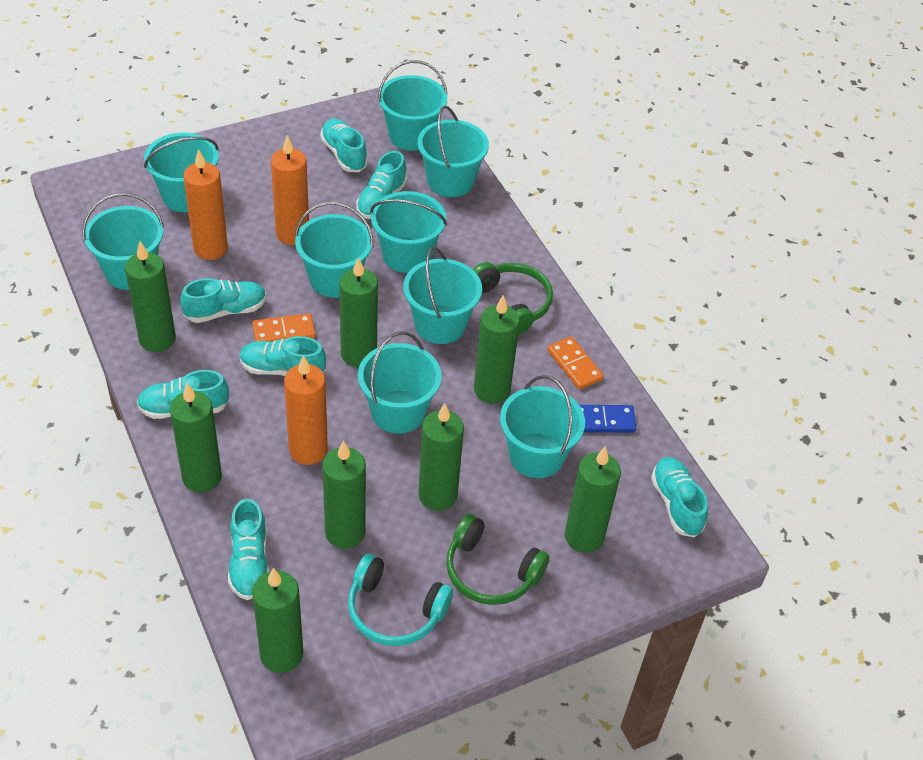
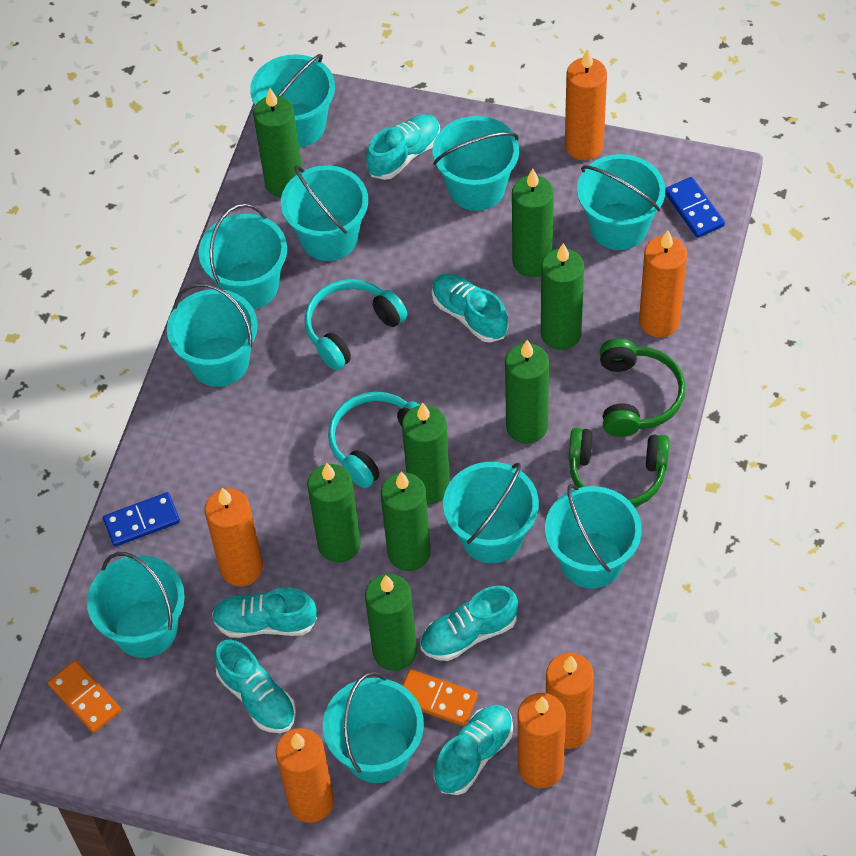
blue domino: [579,405,637,433] = 1 -> [103,492,180,547] [665,177,725,238] = 2
orange candle: [183,149,228,260] [271,135,309,245] [284,355,328,465] = 3 -> [205,488,263,587] [276,728,334,823] [518,693,566,788] [546,653,594,749] [565,49,607,160] [639,230,687,337] = 6
turquoise bucket: [82,193,164,290] [144,133,219,212] [295,202,374,298] [358,332,442,434] [370,191,447,273] [378,60,447,151] [403,247,482,344] [418,106,489,197] [500,375,585,478] = 9 -> [87,552,185,658] [167,283,258,387] [198,203,287,309] [250,54,335,148] [281,165,368,261] [323,672,424,783] [432,116,519,211] [443,462,539,563] [545,484,642,589] [577,154,665,250] = 10
turquoise headphones: [348,554,453,646] = 1 -> [304,279,407,370] [328,392,420,488] = 2
turquoise shoe: [137,370,229,419] [180,278,267,323] [228,498,269,600] [239,336,326,376] [320,118,368,172] [357,151,407,219] [651,457,708,538] = 7 -> [212,587,317,638] [214,640,296,733] [366,114,440,180] [420,585,518,661] [432,273,508,343] [434,705,513,795] = 6

